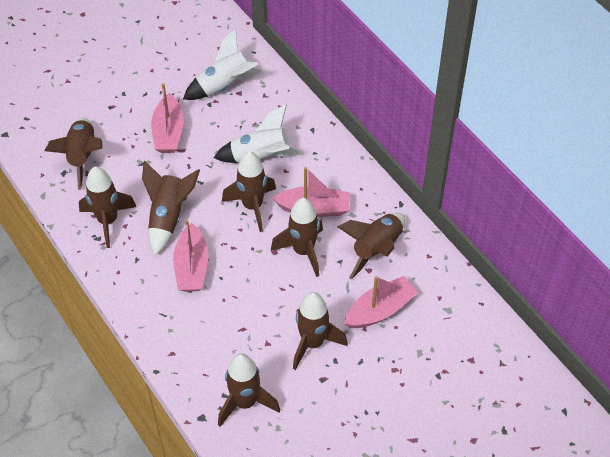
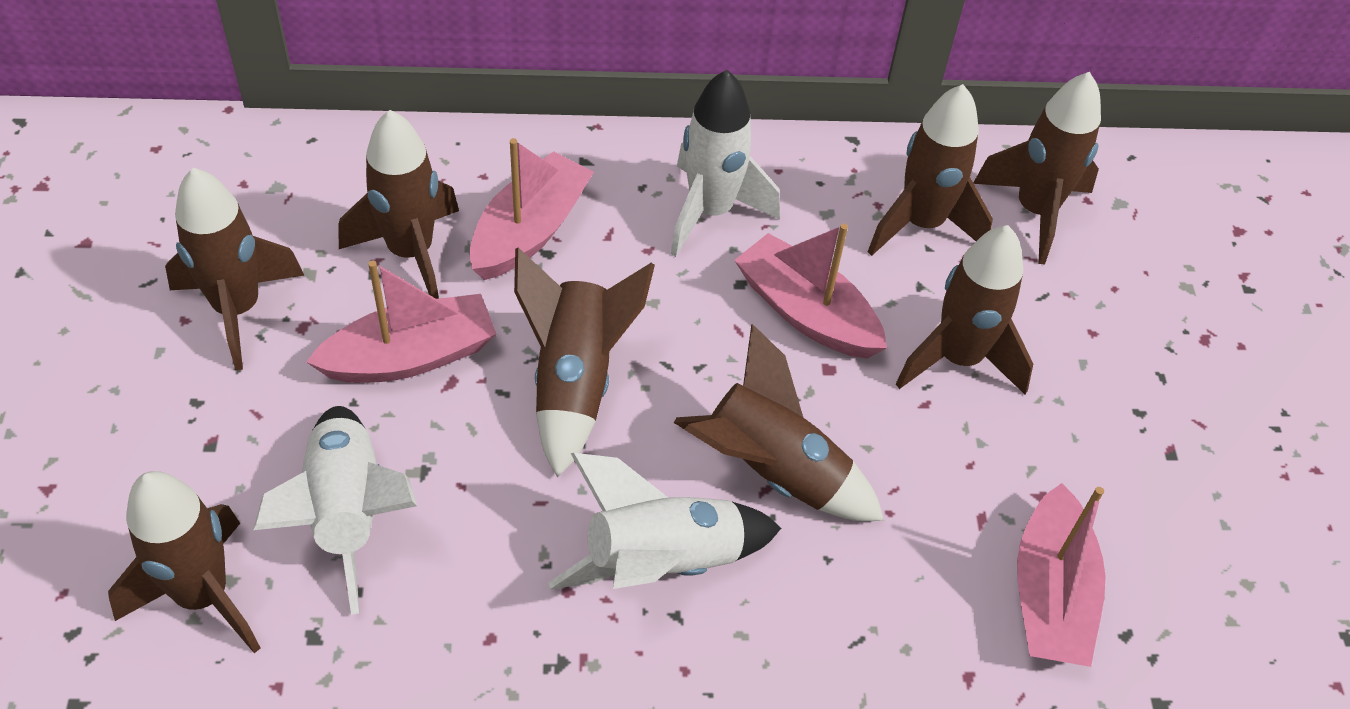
white rocket: [183,29,263,100] [214,105,305,163] = 2 -> [253,406,417,615] [548,453,781,589] [670,70,780,257] = 3

